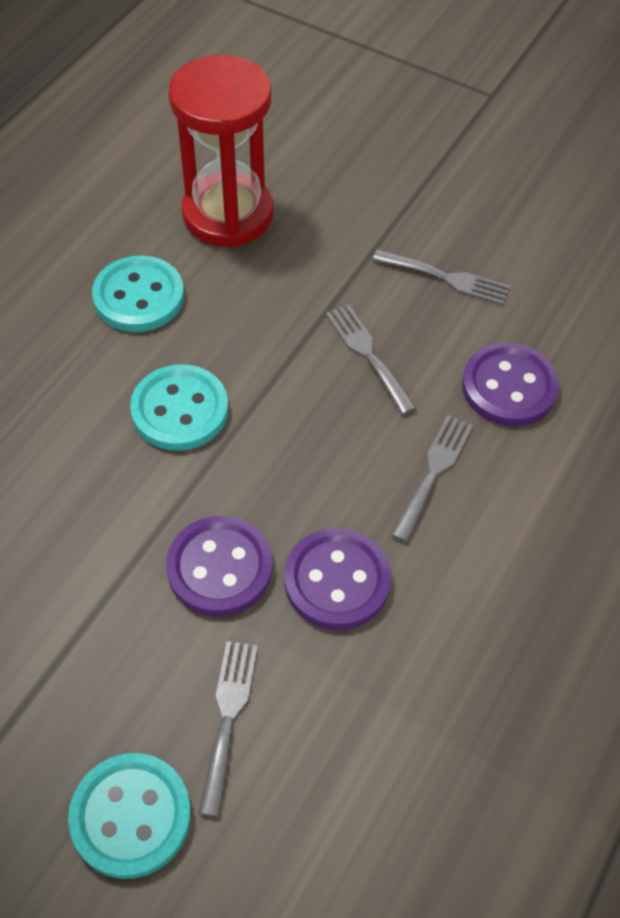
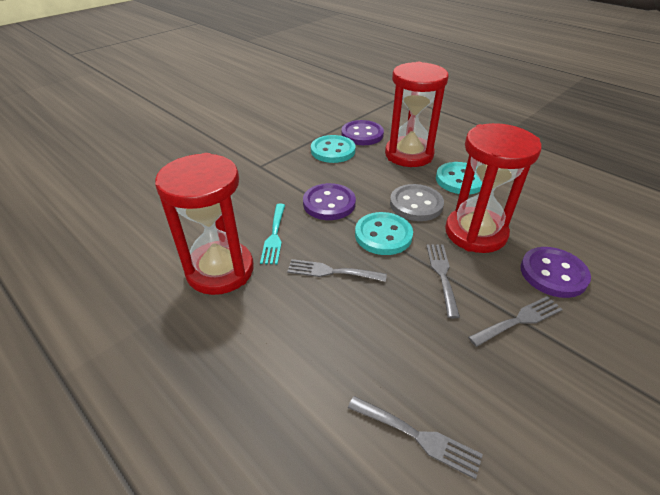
grey button: none = 0 -> [390,184,444,221] = 1
red hourglass: [169,55,274,248] = 1 -> [155,153,254,295] [385,62,449,167] [445,123,542,253] = 3
turquoise fork: none = 0 -> [260,204,285,264] = 1

